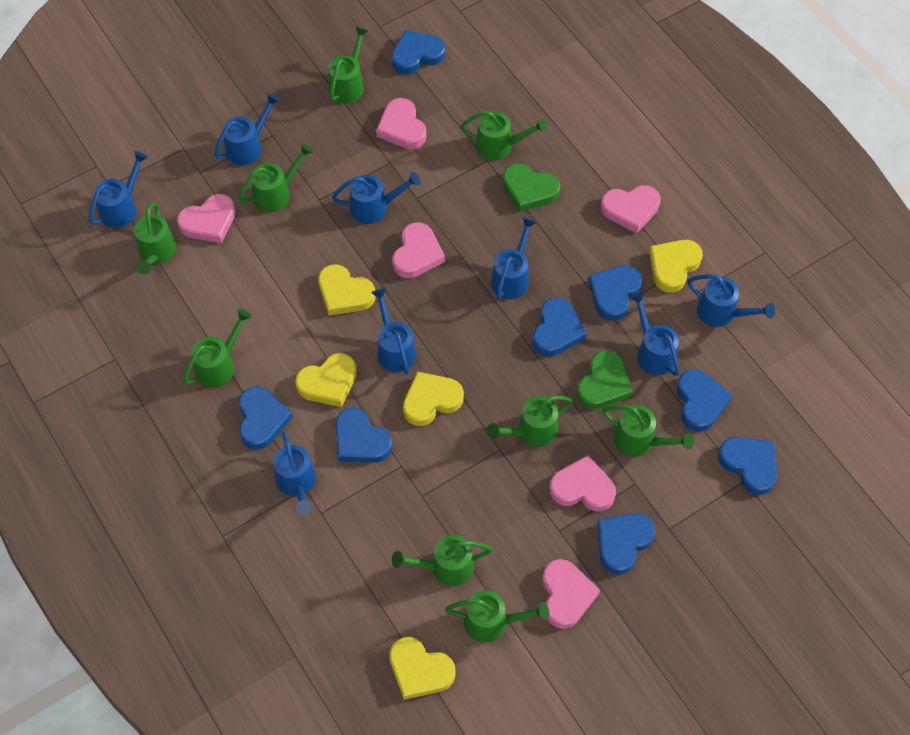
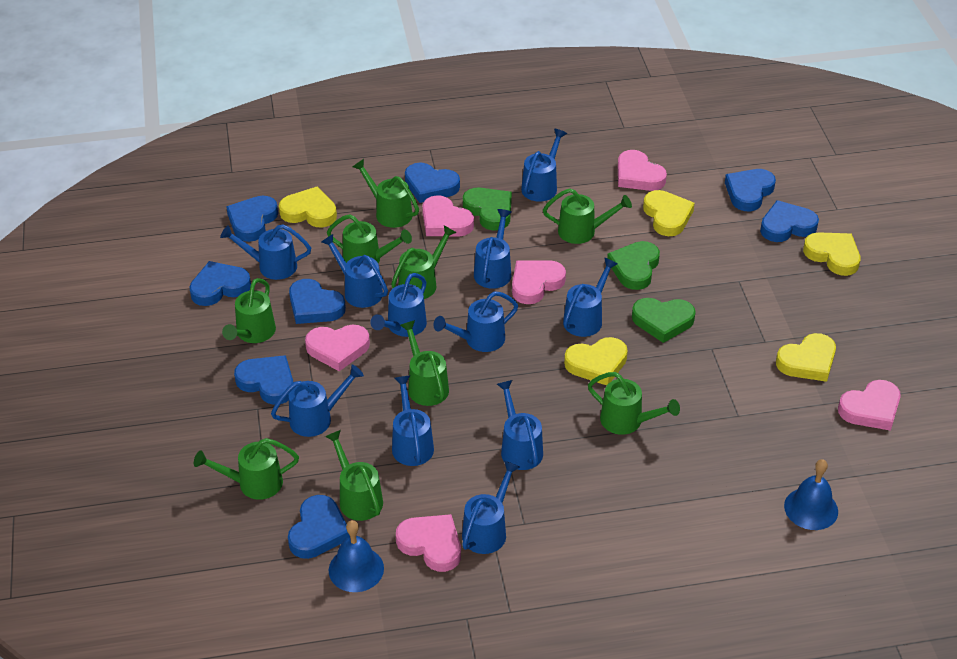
blue bell: none = 0 -> [329,520,384,592] [784,459,838,530] = 2
blue watering can: [88,151,148,228] [214,93,280,166] [273,431,316,515] [332,172,420,224] [371,288,416,375] [491,217,536,300] [630,292,680,376] [688,274,775,327] = 8 -> [220,224,311,280] [271,365,364,437] [321,234,388,308] [370,273,427,337] [392,376,434,466] [433,291,518,352] [462,461,520,554] [474,209,511,289] [497,380,543,470] [521,129,567,202] [563,257,618,337] = 11
green heart: [503,163,560,212] [577,351,633,409] = 2 -> [463,187,512,231] [607,241,660,290] [632,298,696,343] = 3

